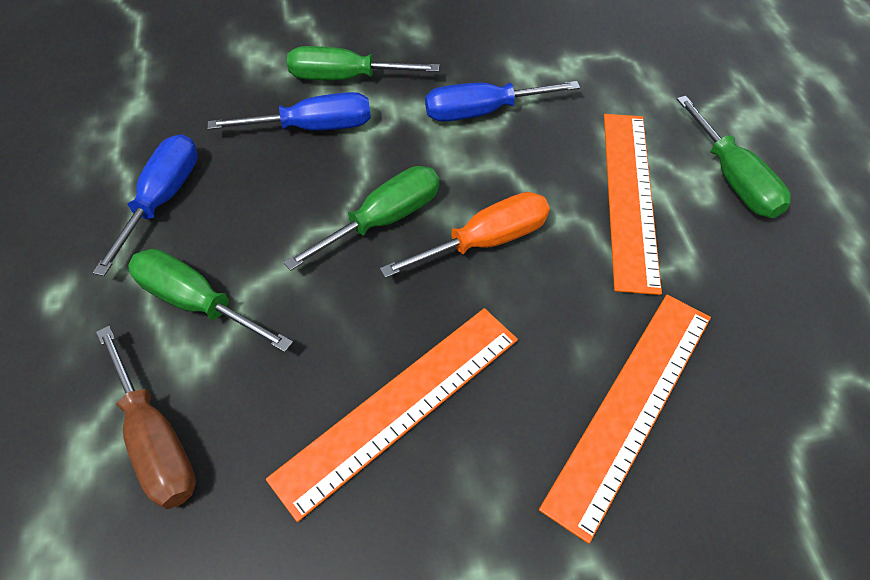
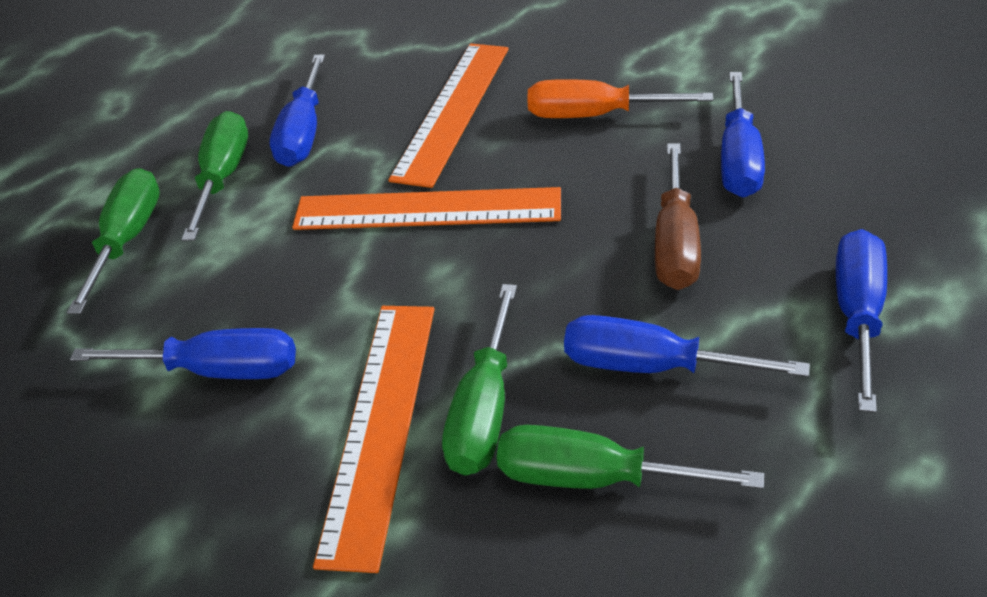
blue screwdriver: [93,134,198,276] [208,92,371,131] [425,81,580,122] = 3 -> [70,328,296,379] [270,54,325,167] [564,315,810,377] [721,72,765,197] [836,229,887,413] = 5

